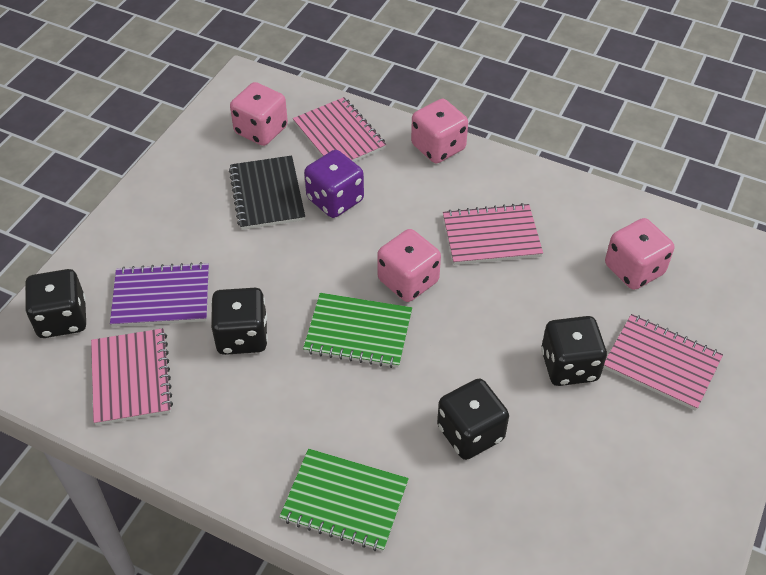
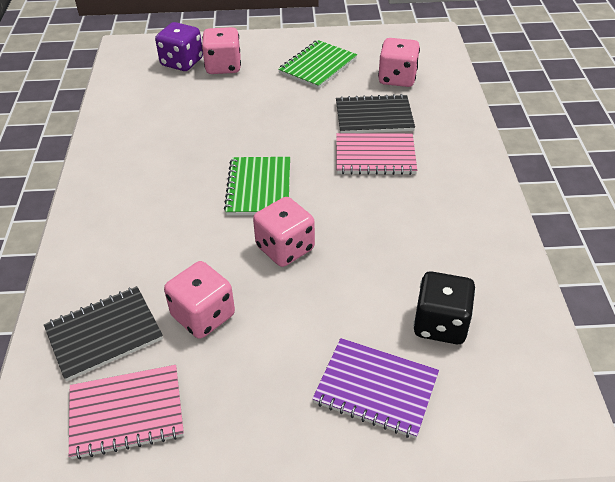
black dice: [25,269,86,338] [211,288,268,355] [437,379,509,460] [541,316,607,386] = 4 -> [413,271,476,344] = 1
black notebook: [229,155,305,230] = 1 -> [44,286,163,381] [336,94,415,133] = 2
pink notebook: [91,328,173,425] [293,97,386,162] [443,203,543,265] [603,314,723,411] = 4 -> [69,365,184,460] [336,133,417,175] = 2

